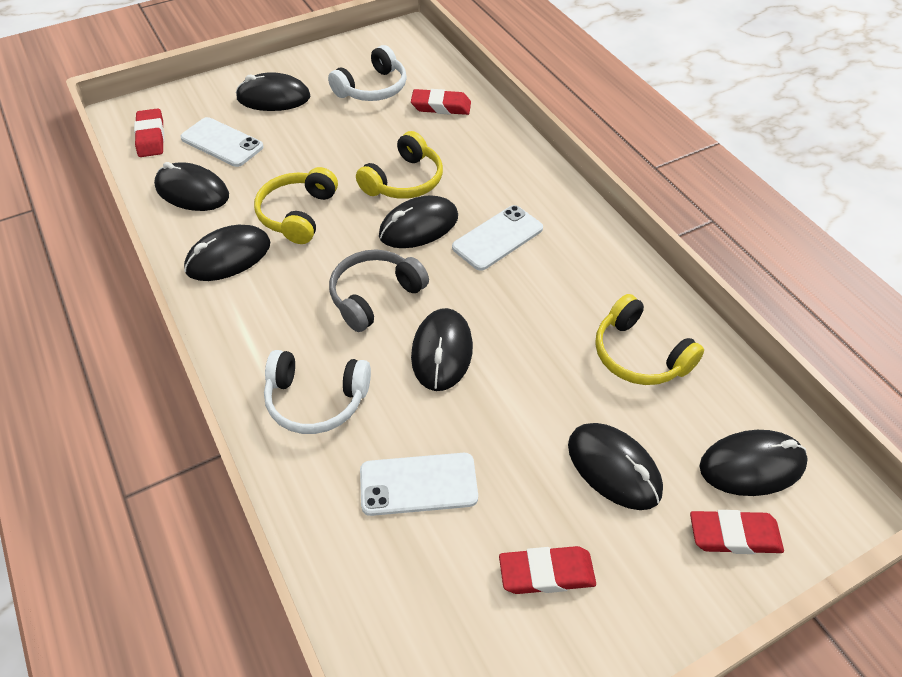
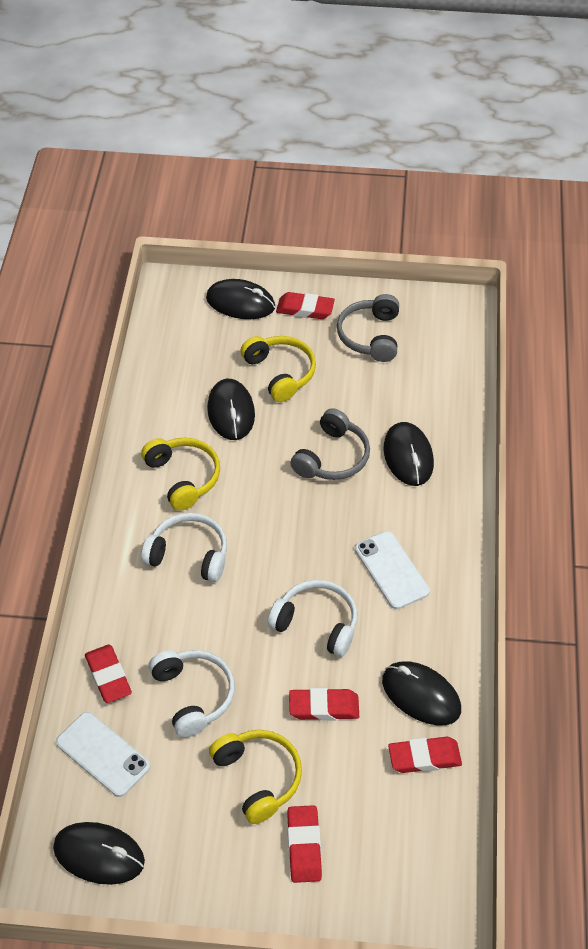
black mouse: [154,162,229,211] [184,225,270,281] [236,72,310,111] [379,195,458,248] [411,308,473,391] [568,423,663,510] [700,430,808,496] = 7 -> [53,822,145,885] [206,279,275,319] [207,379,255,440] [382,661,461,725] [383,422,434,486] = 5
grey headphones: [329,249,429,332] = 1 -> [290,408,370,480] [337,294,399,362] = 2
red eraser: [134,108,164,157] [411,89,471,115] [499,546,596,594] [690,510,784,554] = 4 -> [85,645,132,703] [276,292,335,319] [287,805,322,883] [289,688,359,721] [388,737,462,773] = 5
white headphones: [264,350,371,434] [328,45,407,101] = 2 -> [141,513,227,582] [149,650,235,737] [268,580,357,657] = 3
white phone: [180,117,264,167] [360,453,478,516] [452,205,543,271] = 3 -> [56,712,150,797] [355,531,430,609] = 2

